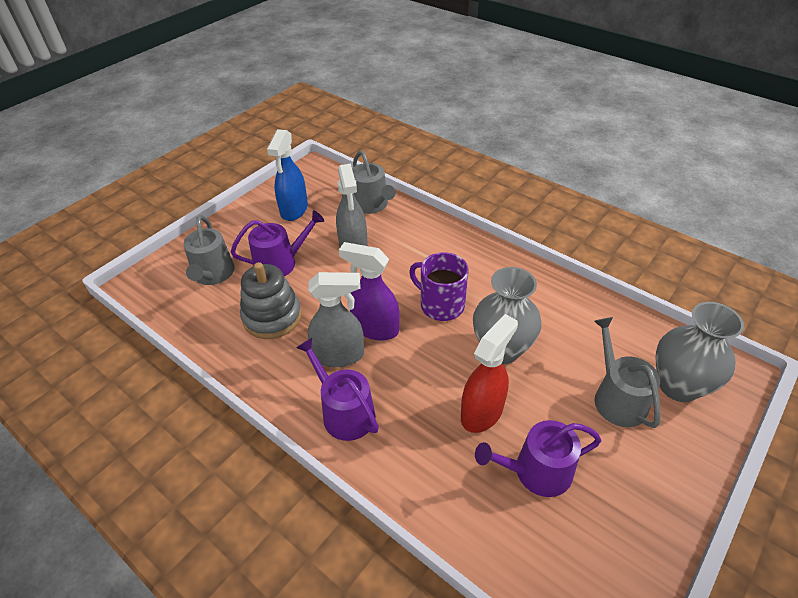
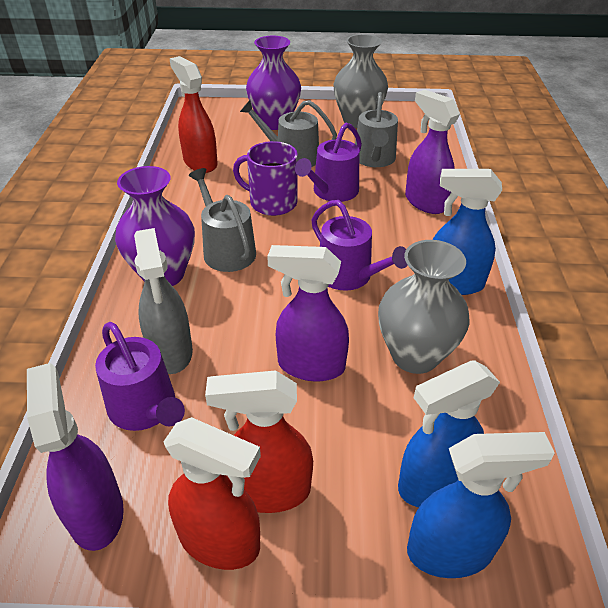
blue spray bottle: [267,129,308,221] = 1 -> [398,360,500,507] [407,432,555,578] [433,169,502,295] = 3
grey spray bottle: [308,272,364,367] [336,164,368,247] = 2 -> [134,228,193,374] = 1
grey stacking toy: [240,262,302,339] = 1 -> none = 0
purple spray bottle: [339,242,400,341] = 1 -> [27,363,124,551] [267,245,349,381] [405,90,460,214] = 3
purple vase: none = 0 -> [115,166,195,286] [246,36,301,130] = 2
red spray bottle: [461,314,518,433] = 1 -> [163,417,261,570] [170,56,218,173] [205,371,313,513] = 3

